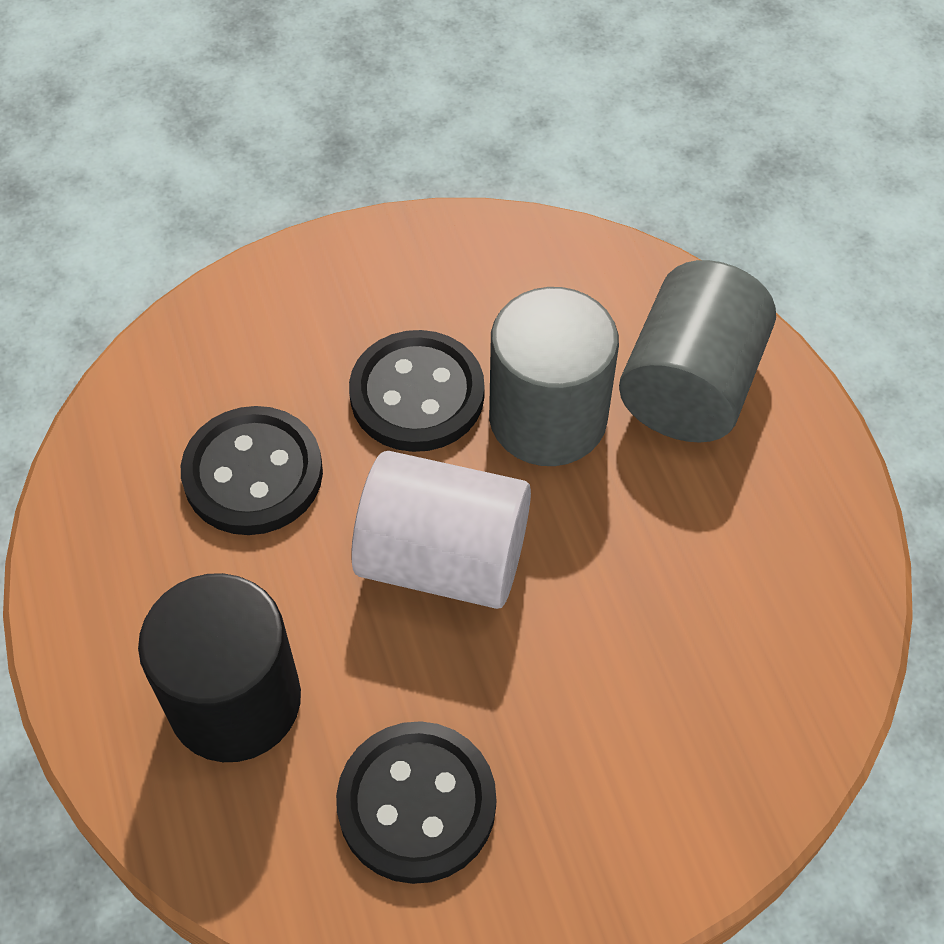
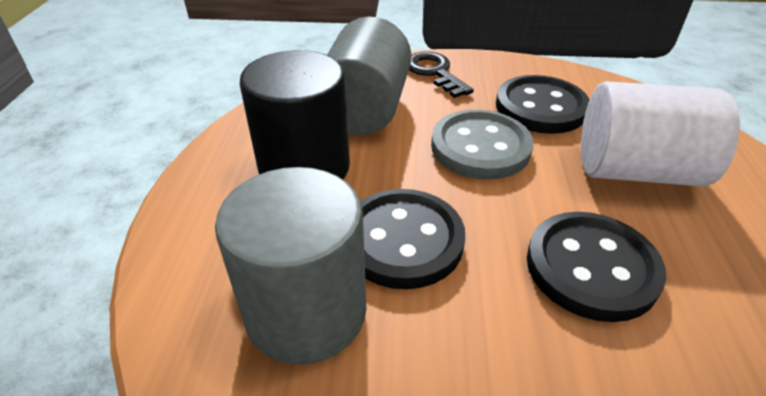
black key: none = 0 -> [409,51,474,98] = 1
grey button: none = 0 -> [431,110,533,179] = 1

